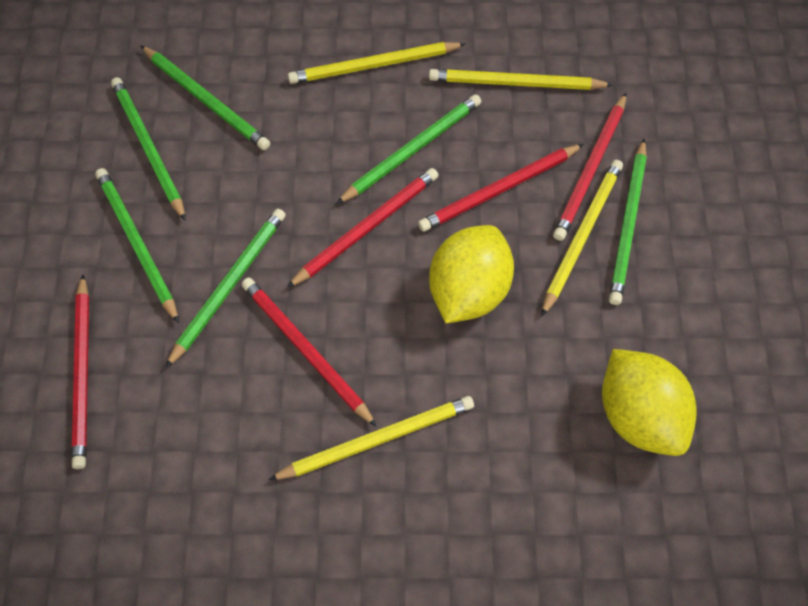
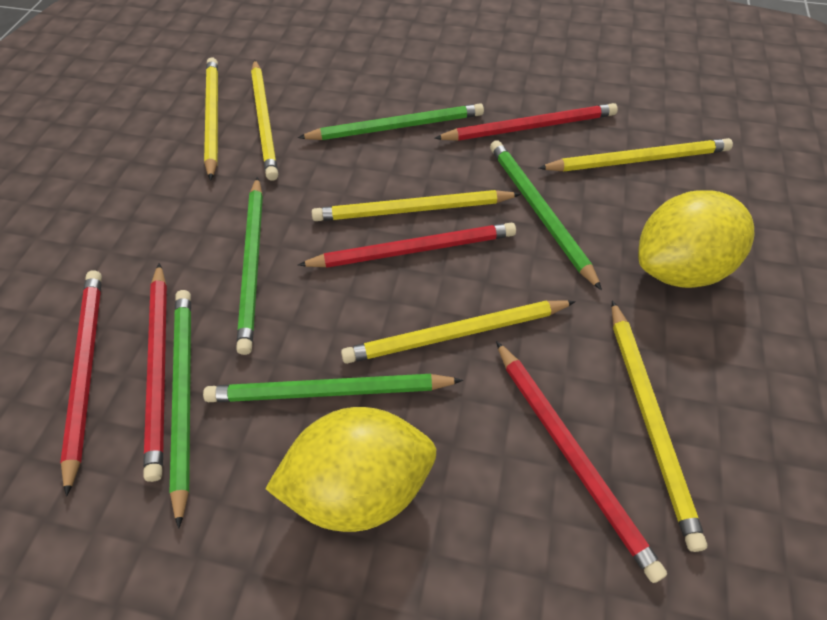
green pencil: [95,168,179,323] [111,77,186,221] [140,45,270,150] [165,208,286,368] [336,94,481,204] [609,139,647,305] = 6 -> [169,290,191,529] [203,374,463,402] [236,177,263,355] [298,103,484,140] [490,140,602,290] = 5
yellow pencil: [269,396,474,480] [288,42,466,84] [429,69,613,90] [541,160,623,317] = 4 -> [204,57,218,181] [251,60,278,181] [312,190,521,221] [341,300,576,364] [539,138,733,172] [612,300,707,552] = 6

